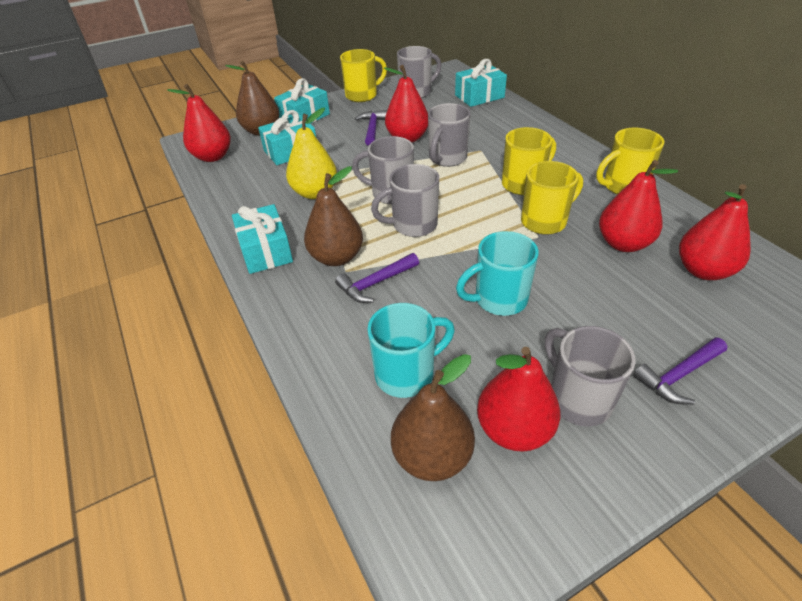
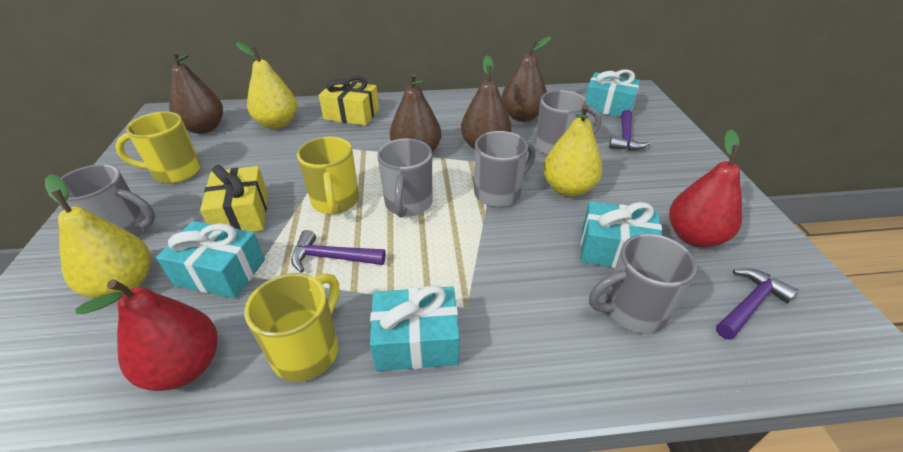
brown pear: [225,60,280,136] [304,166,363,266] [391,354,475,481] = 3 -> [169,51,223,134] [390,73,441,152] [461,55,512,149] [502,37,551,122] = 4
red pear: [167,84,231,162] [384,65,428,142] [477,347,560,452] [599,160,678,252] [679,184,751,280] = 5 -> [75,279,217,391] [669,129,743,247] = 2
turquoise mug: [367,303,455,398] [456,231,539,316] = 2 -> none = 0
yellow gift: none = 0 -> [200,165,268,232] [318,76,379,126] = 2
yellow mug: [340,49,387,102] [502,127,556,195] [521,161,583,235] [596,128,664,195] = 4 -> [115,112,201,184] [244,273,340,382] [297,137,359,215] = 3
yellow pear: [286,108,337,199] = 1 -> [45,174,151,298] [236,42,297,129] [543,105,602,197] = 3

